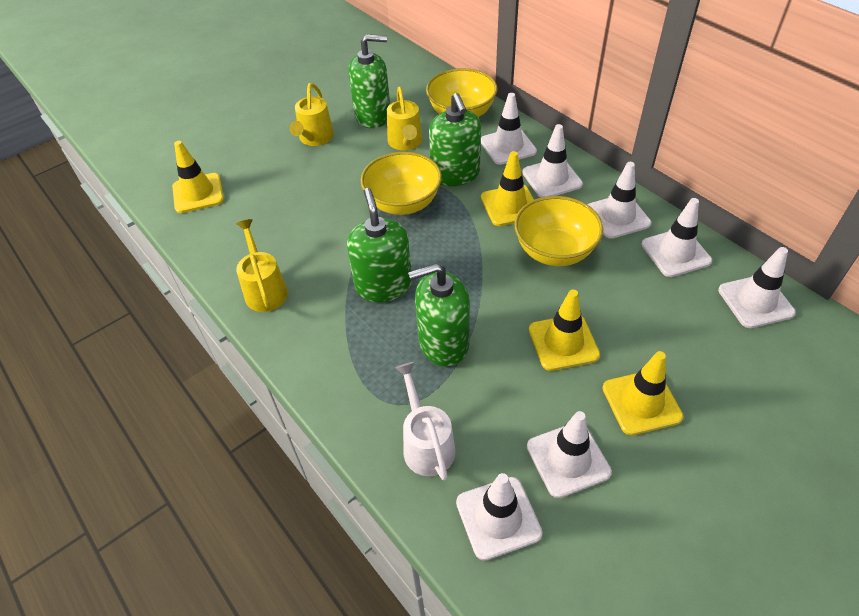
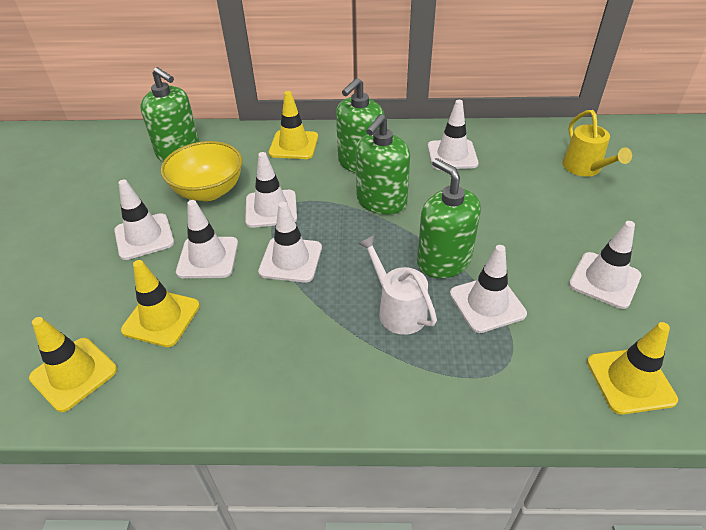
yellow bowl: [360,152,442,215] [426,68,497,117] [514,196,603,266] = 3 -> [161,141,242,201] = 1
yellow watering can: [236,219,288,312] [289,83,334,146] [387,87,423,150] = 3 -> [562,110,632,177] = 1

